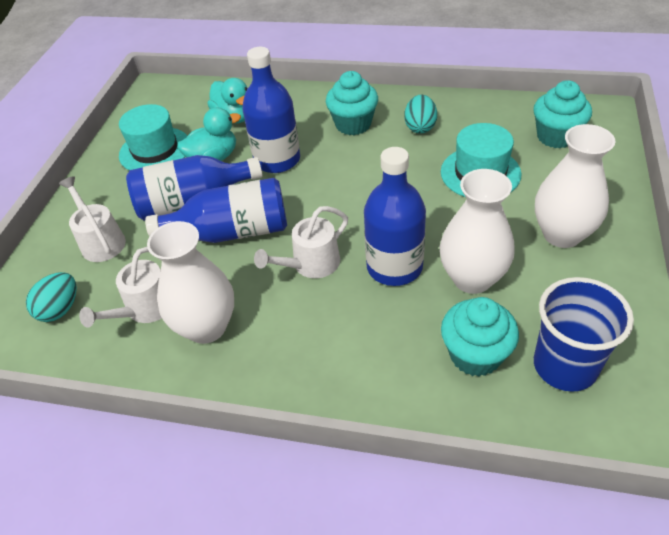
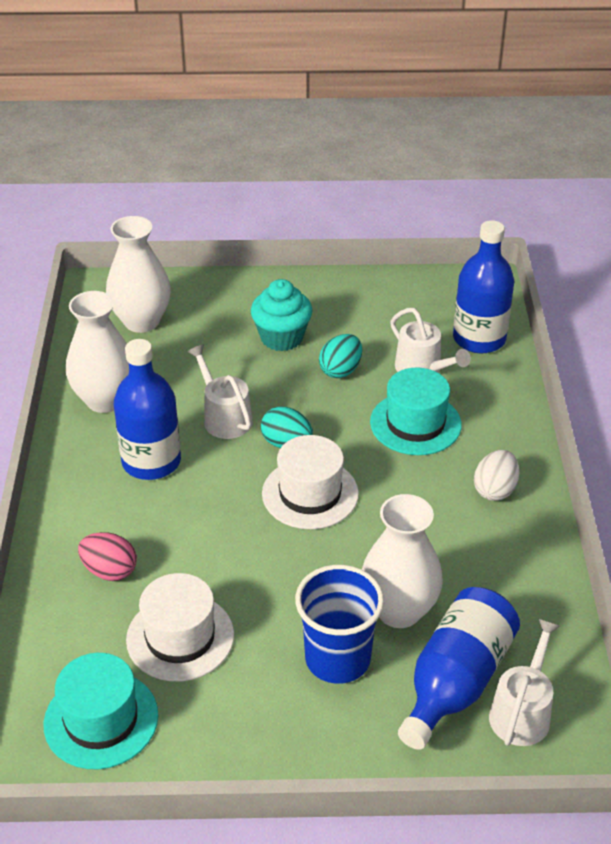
blue bottle: [126,155,263,221] [145,178,287,243] [242,47,300,173] [364,147,426,286] = 4 -> [114,339,181,480] [398,587,520,750] [453,220,514,353] = 3
pink egg: none = 0 -> [78,532,137,581] = 1
turquoise cupcake: [326,71,378,135] [441,297,519,377] [533,80,592,148] = 3 -> [251,279,312,351] = 1
turquoise duck: [177,107,241,161] [208,78,248,124] = 2 -> none = 0
white egg: none = 0 -> [474,450,519,501] = 1
white hat: none = 0 -> [126,573,234,682] [262,435,359,529] = 2

